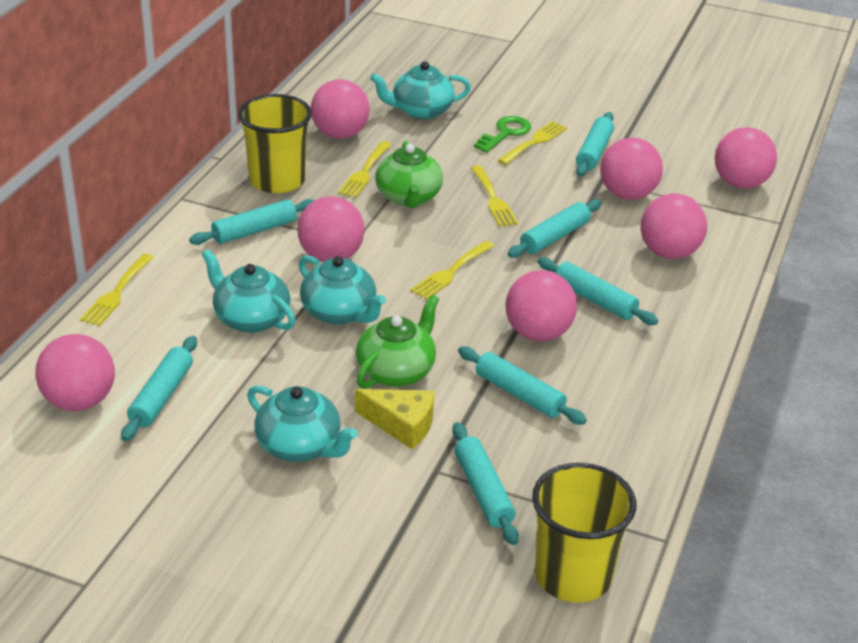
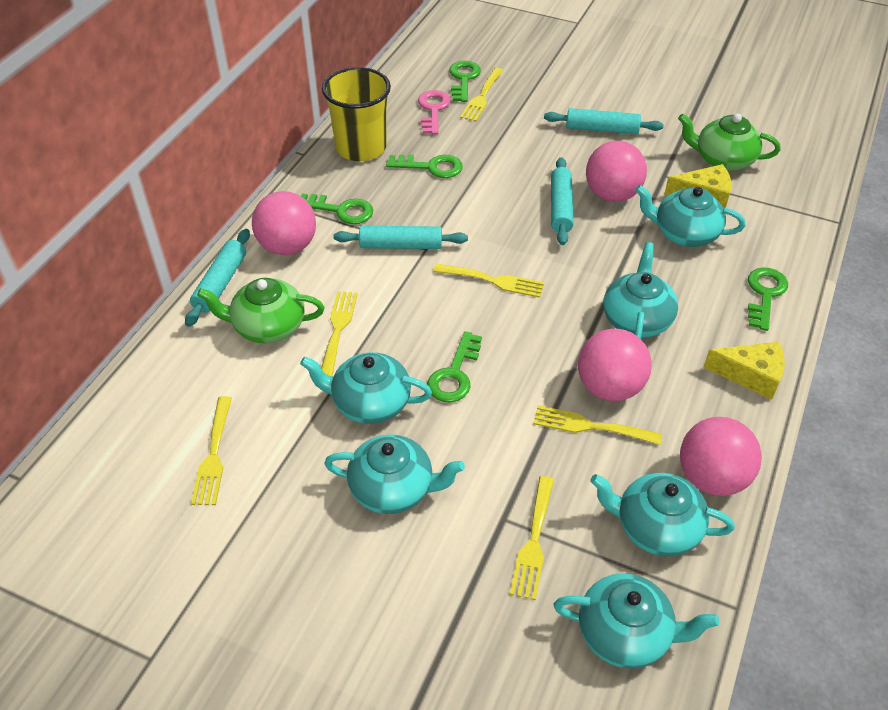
green key: [474,116,531,153] = 1 -> [301,193,373,224] [386,154,463,178] [427,331,482,402] [449,61,481,102] [748,267,788,331] = 5
pink ball: [35,334,115,411] [297,196,365,262] [311,79,370,139] [506,270,577,341] [600,138,663,200] [641,193,707,259] [715,127,777,189] = 7 -> [252,191,316,255] [578,329,652,401] [586,141,647,202] [680,417,762,496] = 4
pink key: none = 0 -> [418,90,451,135] = 1
turquoise rolling pin: [121,336,197,441] [189,199,315,245] [452,422,519,545] [458,346,587,425] [508,199,602,258] [538,257,658,325] [576,112,614,177] = 7 -> [185,229,250,327] [333,226,468,249] [544,108,664,134] [551,157,574,245] = 4
turquoise teapot: [202,249,296,333] [247,385,358,462] [299,256,386,325] [370,61,471,119] = 4 -> [300,352,432,424] [324,434,465,514] [553,573,719,669] [590,473,735,556] [603,242,678,339] [635,185,745,247] = 6
yellow cheese: [355,389,434,449] = 1 -> [664,164,731,208] [703,342,784,400] = 2
yellow cup: [238,94,312,193] [532,463,636,603] = 2 -> [322,67,391,161] = 1
yellow fork: [80,254,154,326] [338,141,391,198] [410,241,494,300] [471,165,518,227] [498,121,567,165] = 5 -> [191,396,232,505] [321,291,358,376] [433,263,544,298] [460,68,503,122] [510,476,554,600] [533,405,662,445] = 6

